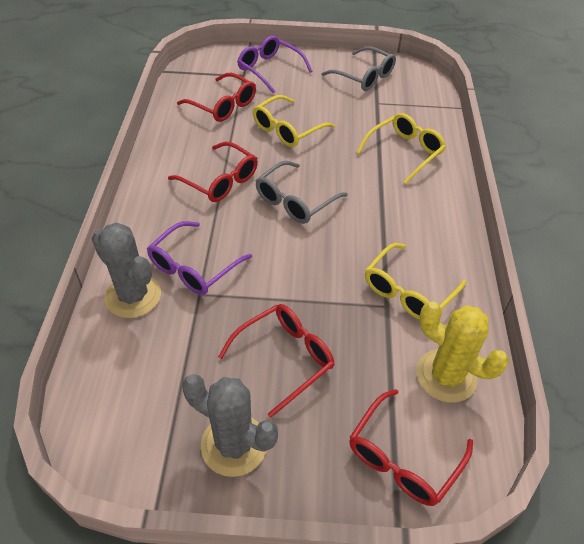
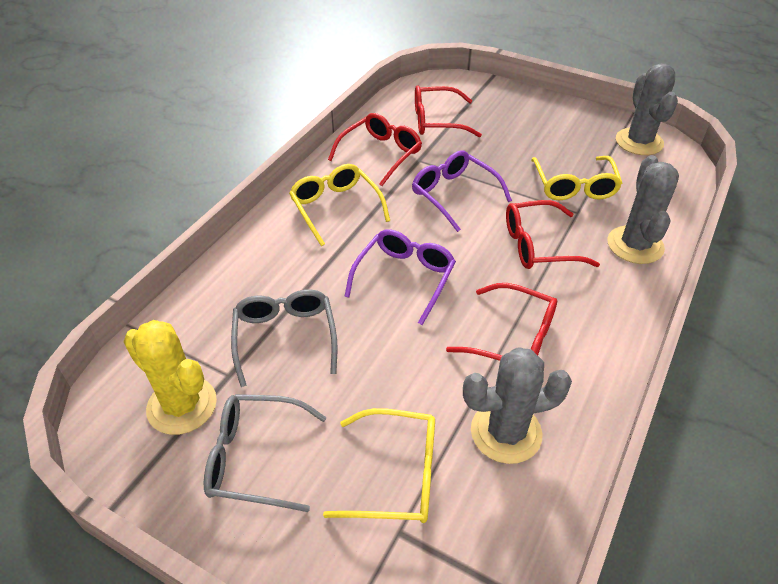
grey cactus: [92,222,161,318] [182,374,278,477] = 2 -> [463,347,572,464] [607,155,679,264] [616,63,678,155] = 3

